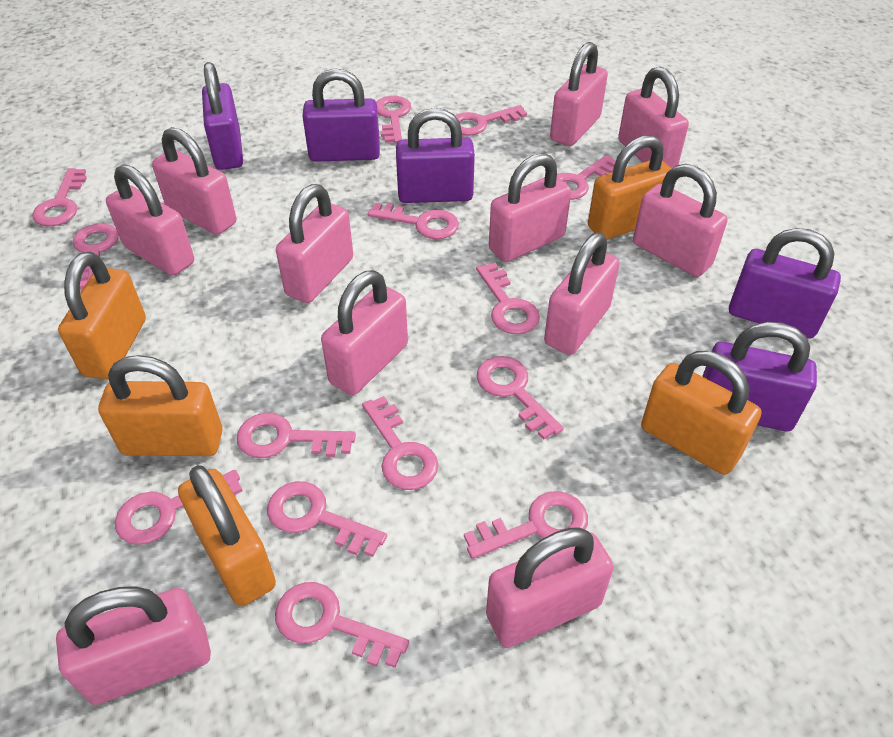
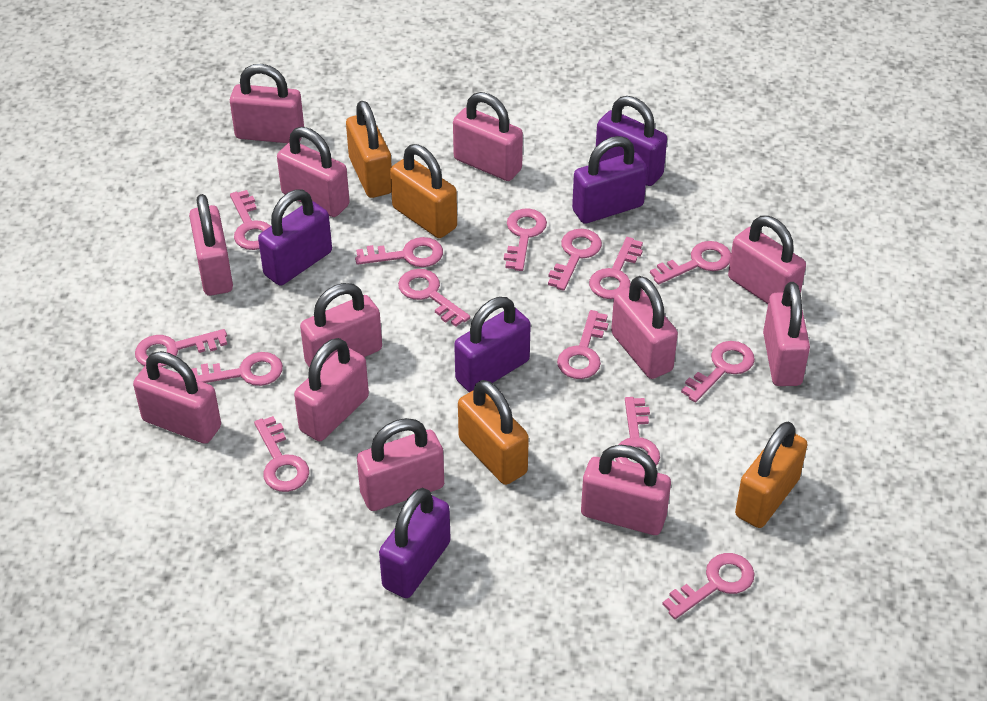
orange padlock: [58,252,146,379] [98,355,223,456] [178,465,276,606] [588,135,671,239] [641,351,761,475] = 5 -> [346,101,392,198] [390,144,457,238] [458,380,529,485] [735,422,807,528] = 4
pink padlock: [56,586,211,705] [106,164,194,276] [152,127,236,235] [276,184,353,303] [321,270,408,395] [486,527,614,647] [489,153,571,262] [544,233,620,355] [550,42,608,146] [618,67,689,169] [633,164,728,277] = 11 -> [133,351,221,444] [189,194,233,296] [230,64,304,143] [277,127,350,217] [294,338,369,441] [300,283,382,367] [357,418,444,511] [453,92,523,181] [581,445,671,535] [611,276,678,379] [728,216,806,304] [763,282,810,386] = 12

